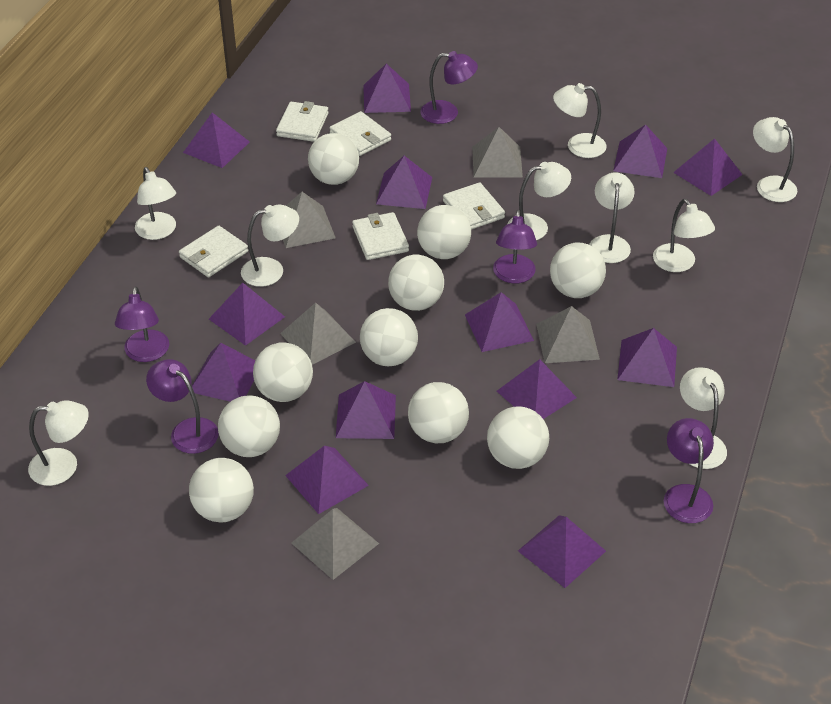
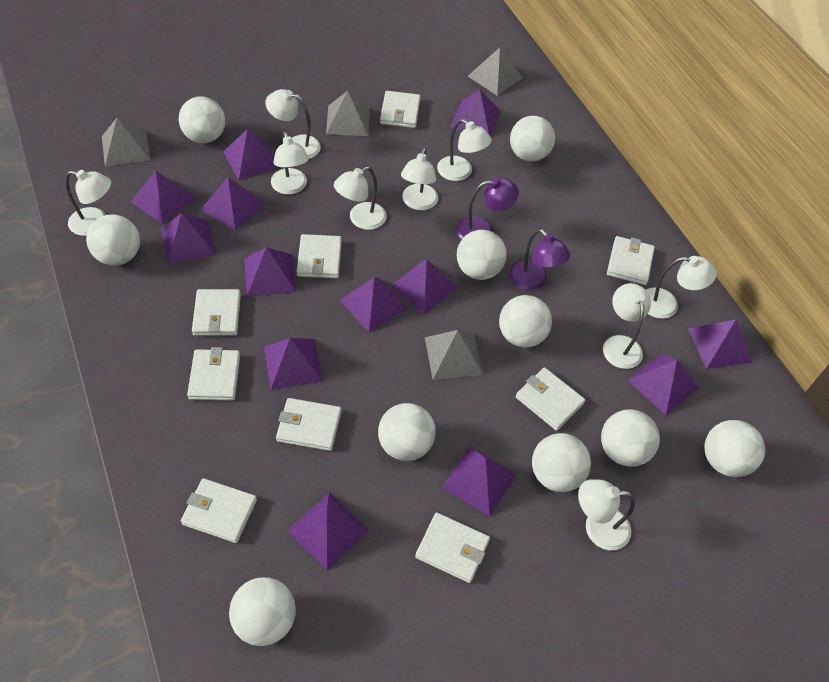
grey pyramid: [280,302,356,365] [283,192,336,248] [291,508,379,580] [472,127,523,177] [536,306,600,363] = 5 -> [102,118,150,167] [326,91,370,136] [425,330,483,380] [468,48,523,96] = 4
purple lamp: [115,287,169,362] [146,359,219,454] [420,51,478,124] [493,210,537,284] [664,418,714,523] = 5 -> [456,178,519,239] [509,229,570,291] = 2
white wallet: [179,226,248,277] [276,101,329,142] [330,111,391,156] [352,212,409,260] [443,182,505,230] = 5 -> [181,478,257,543] [187,347,240,401] [192,289,241,336] [276,398,341,451] [297,234,342,279] [380,91,421,128] [415,512,490,583] [516,367,585,431] [607,236,655,285] = 9

